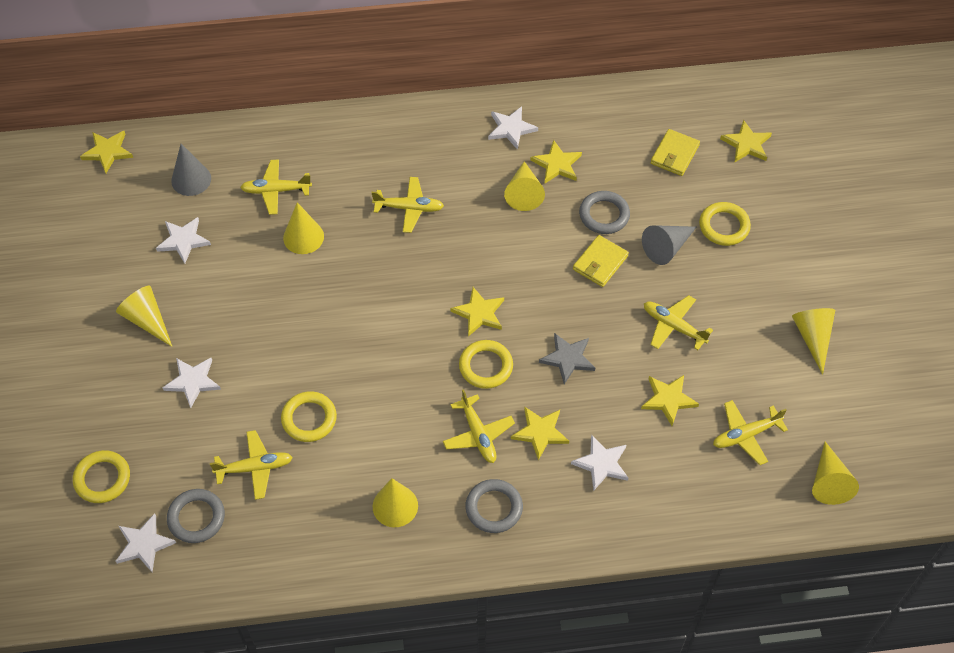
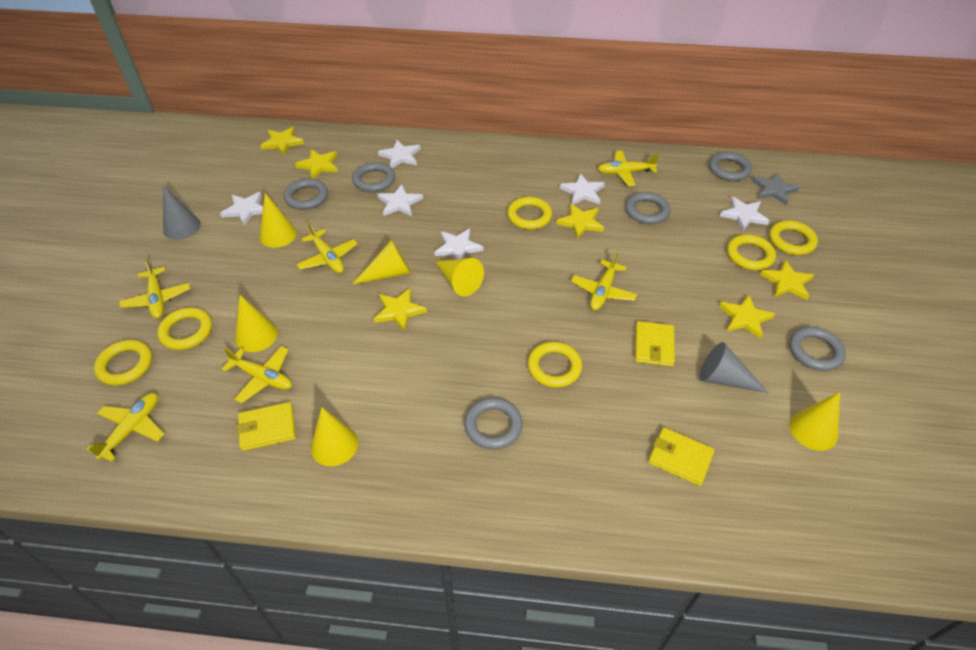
grey ring: [167,489,225,543] [465,479,523,533] [579,191,630,234] = 3 -> [284,179,328,210] [352,162,395,192] [464,398,523,449] [625,192,671,224] [709,152,752,181] [789,326,846,371] = 6
white star: [116,513,176,572] [156,217,211,264] [163,358,221,408] [488,106,538,150] [571,435,628,490] = 5 -> [220,192,263,226] [377,184,423,216] [378,140,420,168] [434,228,483,259] [560,173,605,205] [720,197,769,231] = 6
yellow ring: [73,450,130,503] [281,391,337,442] [459,340,513,389] [699,202,751,246] = 4 -> [94,340,152,385] [157,307,212,350] [507,197,552,230] [528,342,582,388] [727,235,776,270] [769,220,818,255] = 6
yellow wallet: [573,235,629,287] [651,129,700,176] = 2 -> [236,402,296,451] [635,321,675,366] [648,427,715,486] = 3

